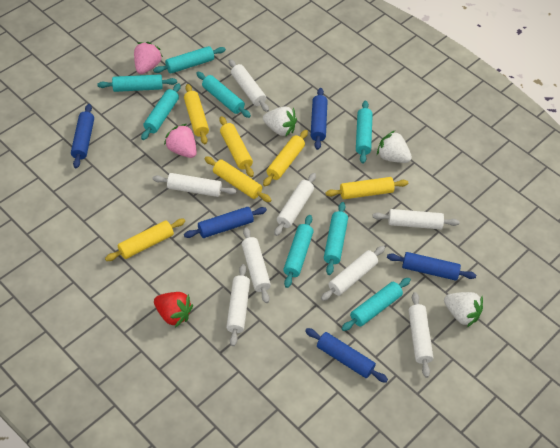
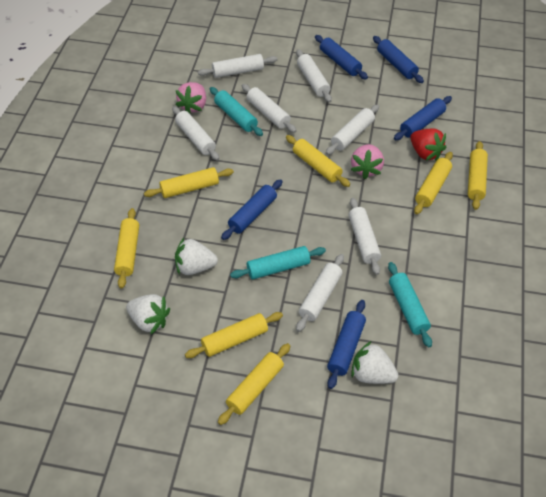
turquoise rolling pin: [97,74,177,92] [141,83,181,140] [153,46,226,74] [196,72,251,118] [283,215,314,288] [324,202,348,275] [342,278,411,331] [356,101,373,164] = 8 -> [210,87,263,136] [230,246,326,279] [388,262,432,347] = 3
white rolling pin: [152,173,237,197] [226,264,250,346] [229,59,269,112] [242,227,271,303] [274,173,316,236] [321,246,385,301] [372,209,460,229] [408,292,433,378] = 8 -> [172,106,219,161] [198,54,277,78] [242,84,297,133] [296,49,332,102] [296,254,344,332] [326,104,379,155] [348,198,381,275] = 7
yellow rolling pin: [105,219,185,261] [184,84,209,144] [204,156,271,202] [220,116,254,177] [263,130,308,186] [326,177,408,199] = 6 -> [114,208,139,289] [144,167,234,198] [185,312,283,358] [218,343,290,425] [286,135,350,187] [414,152,453,214] [468,141,488,210] = 7

